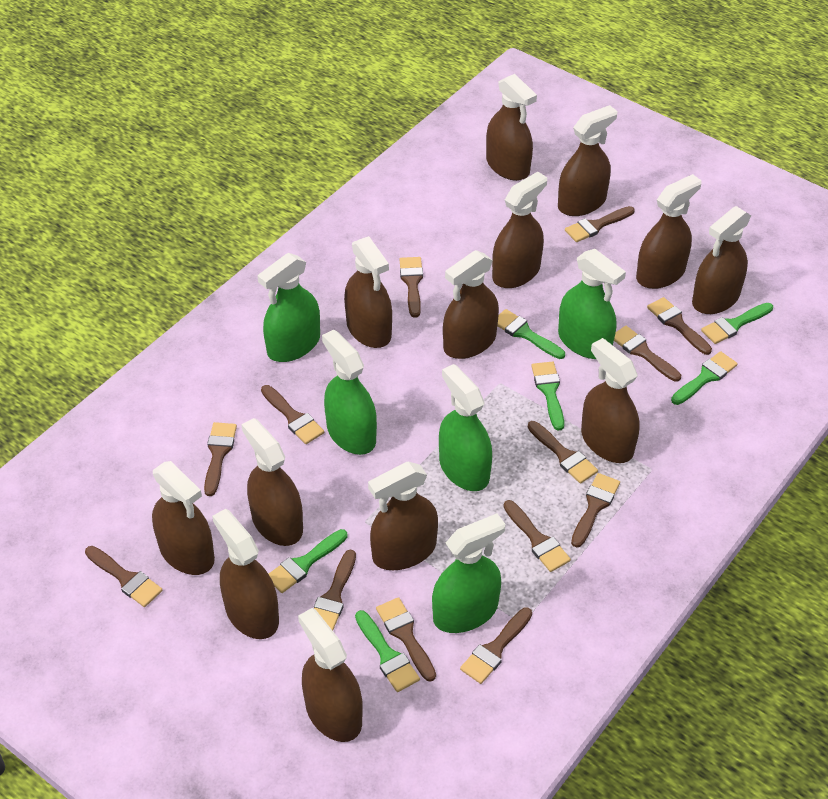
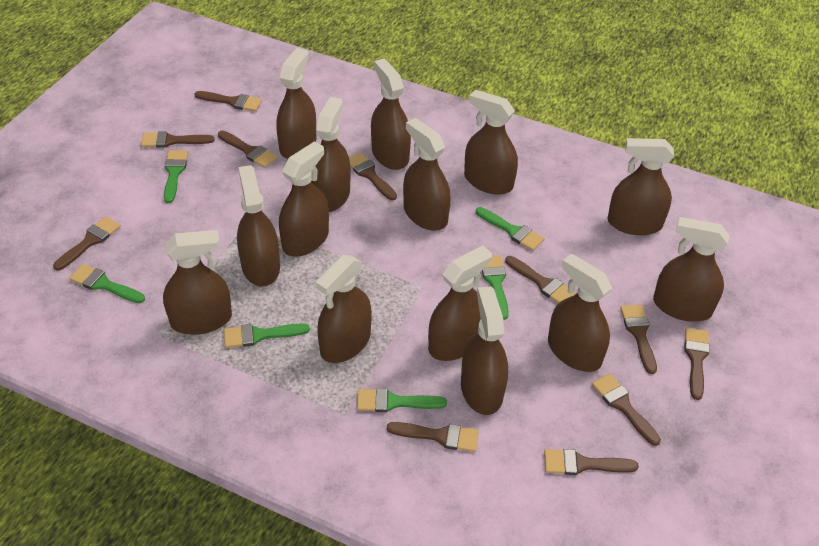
brown brush: [85,546,163,607] [204,422,237,496] [261,385,324,444] [314,550,356,631] [376,597,436,682] [400,257,423,318] [460,608,532,684] [503,500,571,572] [528,421,598,483] [565,206,635,242] [571,473,620,548] [614,326,681,382] [647,297,712,355] = 13 -> [53,216,121,271] [141,131,215,148] [195,91,262,112] [218,131,277,168] [349,153,397,200] [387,422,479,452] [505,256,576,304] [544,449,639,475] [592,373,661,446] [620,304,657,374] [684,328,710,400] = 11
brown spray bottle: [152,461,215,575] [212,509,279,639] [241,418,303,546] [298,608,363,742] [344,236,392,348] [368,462,438,570] [443,250,499,359] [486,74,537,181] [492,172,547,288] [558,105,618,216] [581,338,640,463] [636,174,702,289] [692,206,751,314] = 13 -> [163,230,232,335] [237,165,280,286] [276,48,316,159] [279,141,329,257] [311,97,351,212] [316,254,372,363] [371,59,411,170] [403,118,451,231] [428,246,492,361] [461,286,508,415] [464,90,518,194] [548,254,612,372] [607,138,674,235] [653,217,730,322] = 14
green spray bottle: [258,253,320,362] [322,330,377,455] [432,514,505,633] [439,364,492,491] [558,249,626,359] = 5 -> none = 0

